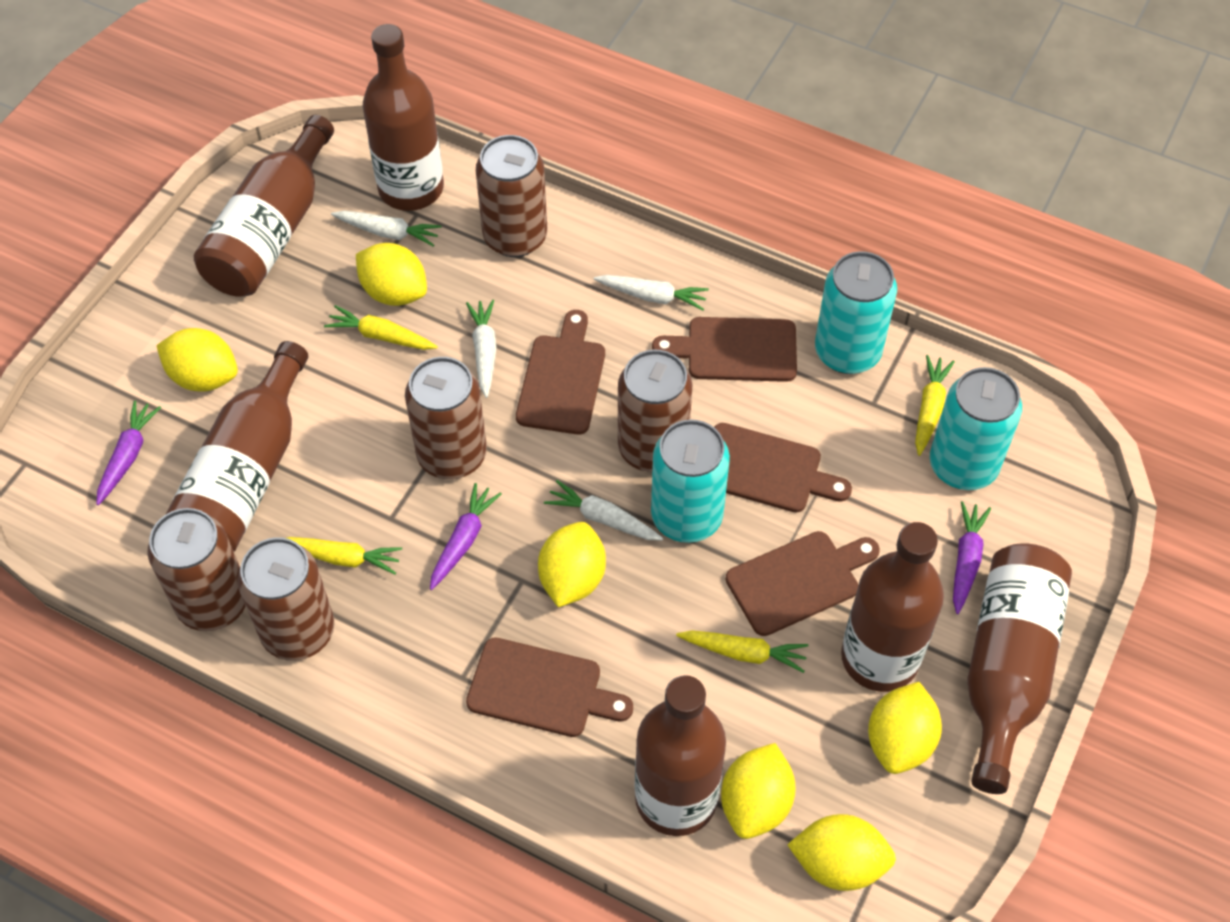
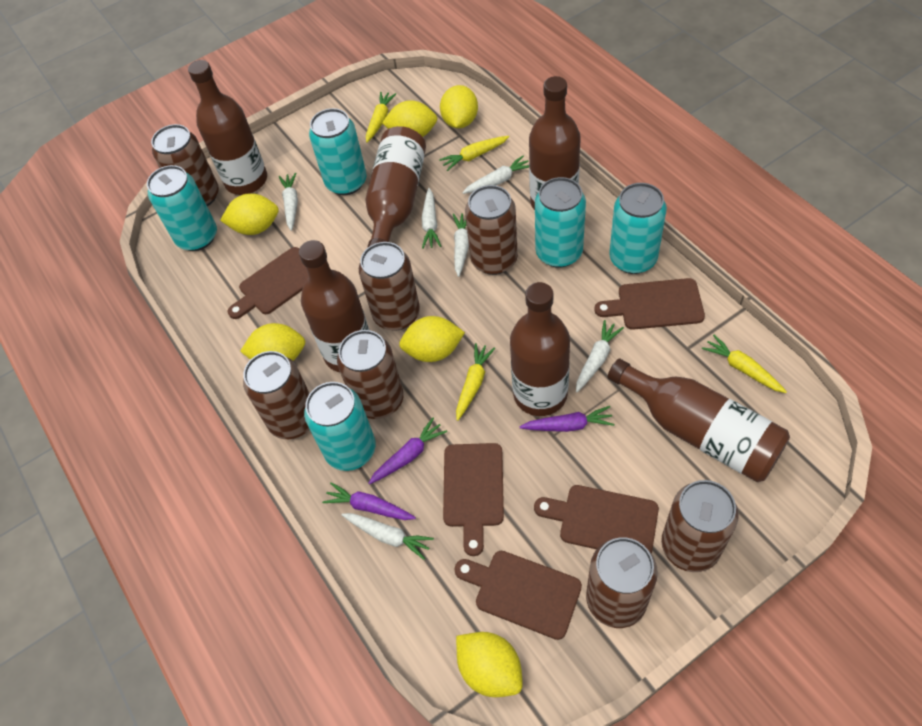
brown can: [148,508,246,631] [238,537,334,661] [405,357,487,479] [476,135,547,257] [618,350,692,472] = 5 -> [151,124,219,207] [243,351,310,439] [337,330,404,419] [359,242,420,331] [465,185,518,275] [586,537,658,628] [661,480,739,572] = 7
turquoise can: [651,419,730,543] [815,251,897,374] [930,367,1022,490] = 3 -> [147,165,217,251] [304,382,376,471] [309,108,367,195] [535,177,586,268] [609,183,667,274] = 5
white carrot: [331,211,441,247] [466,300,497,398] [544,480,663,541] [594,275,709,311] = 4 -> [279,173,298,231] [341,513,434,560] [422,188,441,249] [453,213,469,277] [462,155,529,194] [576,320,624,392] = 6

